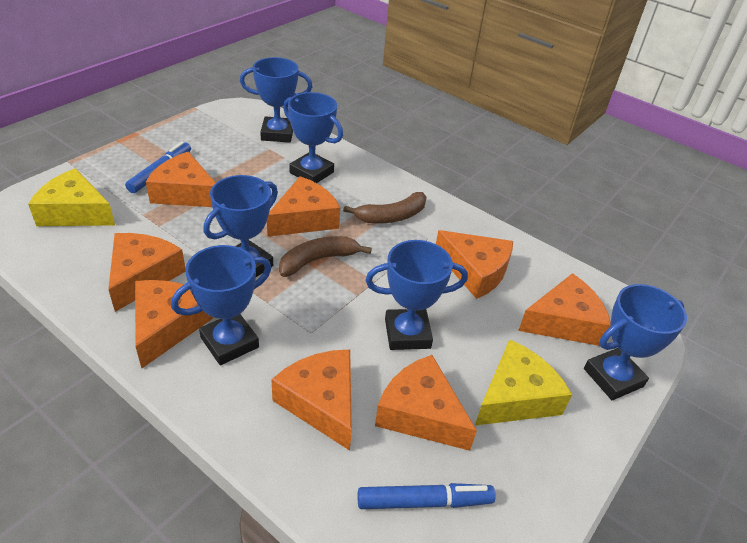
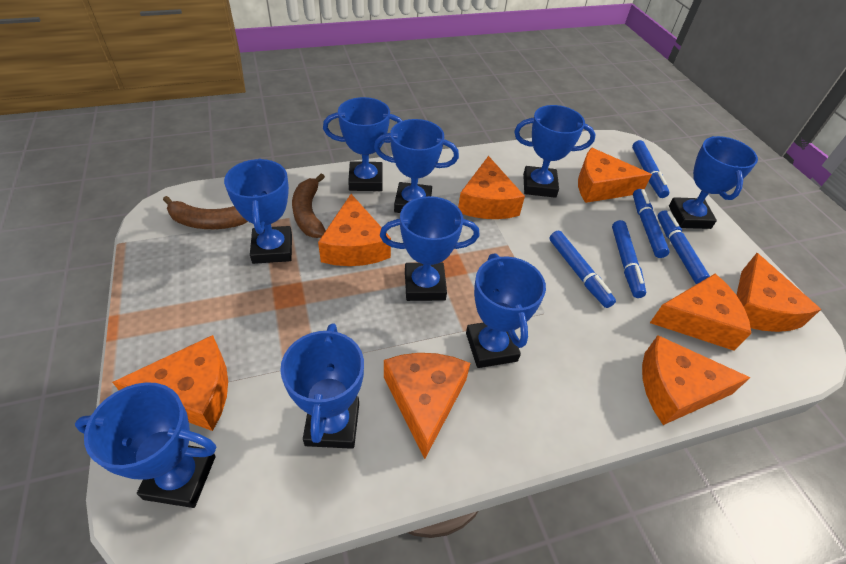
blue marker: [125,141,191,193] [358,483,496,509] = 2 -> [549,231,616,308] [612,220,646,298] [632,140,669,198] [633,189,670,258] [657,210,710,284] = 5
blue trophy: [171,245,271,365] [203,175,278,277] [240,57,313,143] [283,92,343,183] [365,240,468,350] [584,284,687,400] = 6 -> [75,382,217,508] [224,158,292,264] [280,323,364,449] [323,97,402,191] [374,119,459,213] [380,196,479,301] [466,253,546,368] [514,105,596,198] [669,136,758,229] = 9
yellow cheese: [28,168,115,226] [475,339,572,425] = 2 -> none = 0

